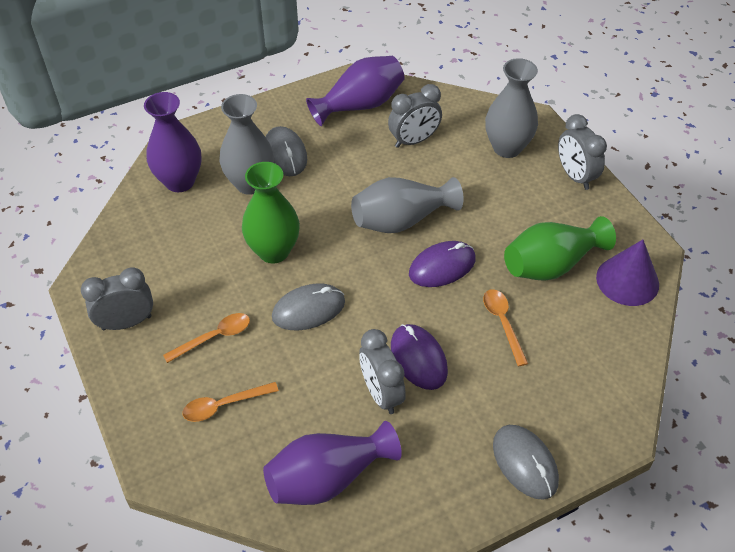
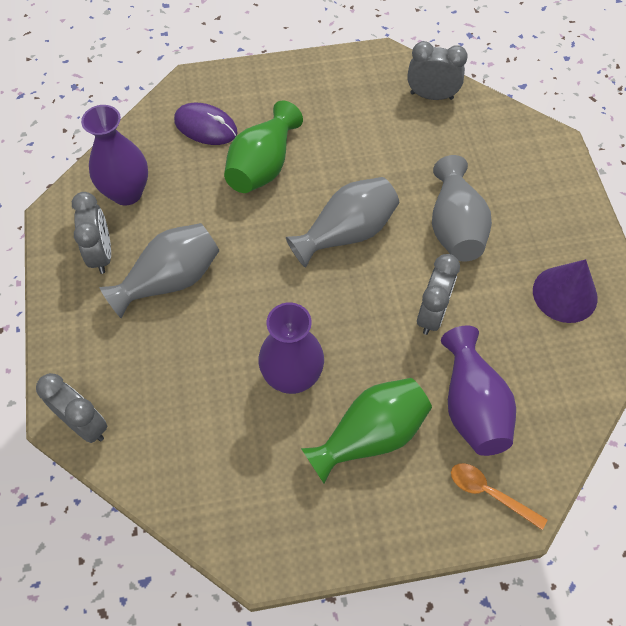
grey mouse: [265,126,307,176] [272,283,345,331] [493,425,559,500] = 3 -> none = 0
orange spoon: [163,313,250,363] [182,382,279,422] [483,289,528,366] = 3 -> [451,463,548,530] = 1
purple mouse: [391,324,448,390] [409,241,476,287] = 2 -> [174,103,238,145] = 1

